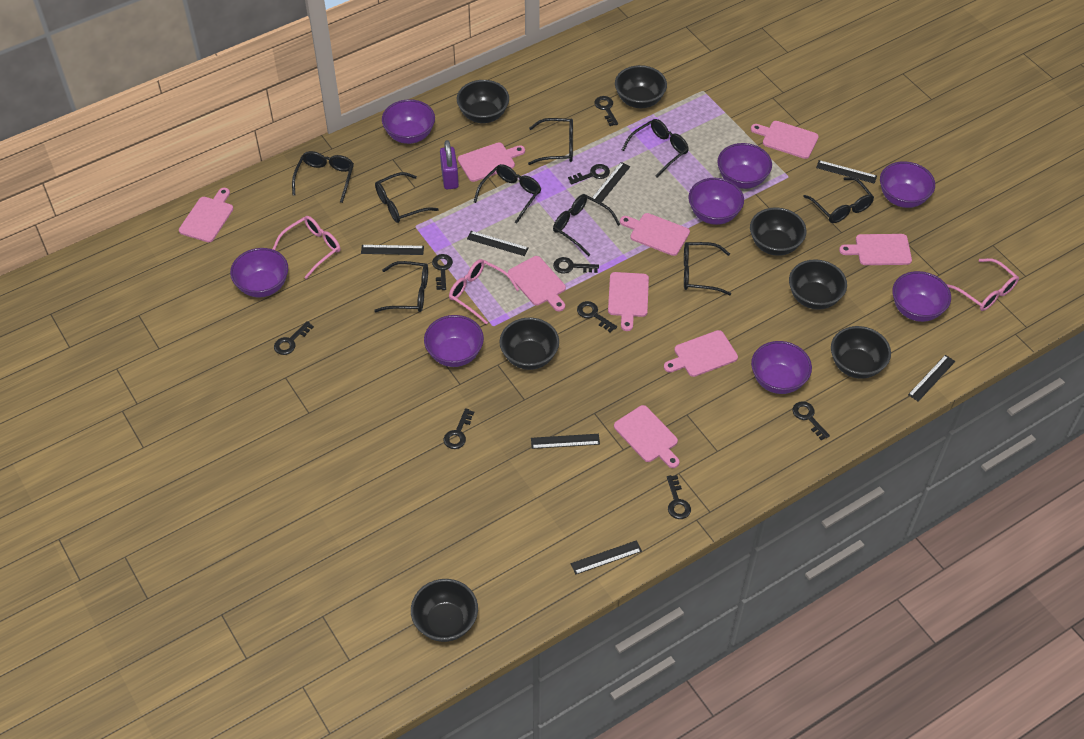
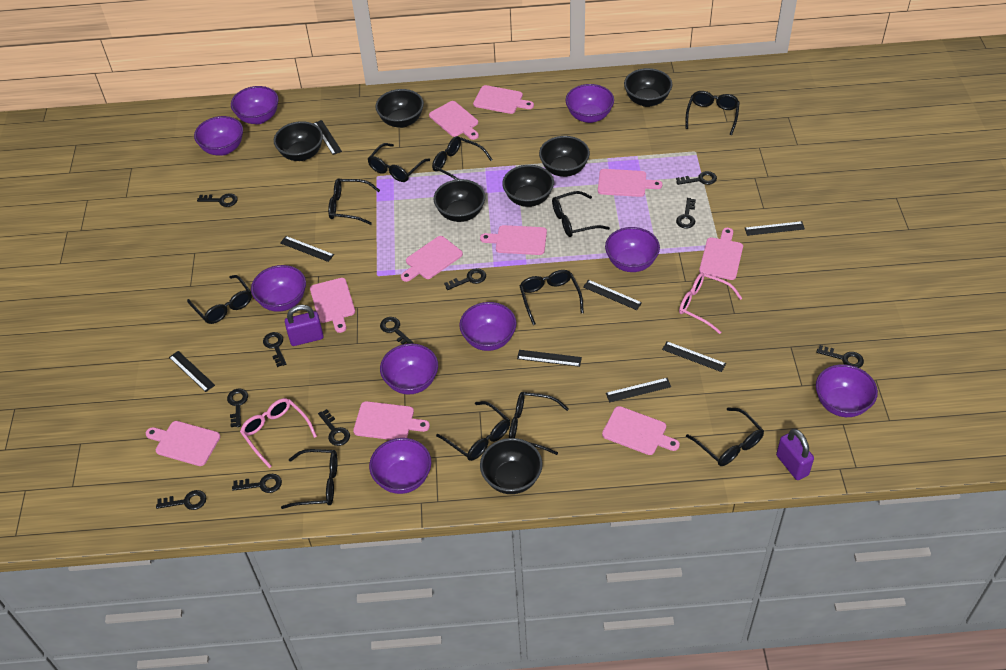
black glasses: [292,151,354,203] [374,261,428,312] [375,172,439,223] [474,164,541,224] [528,118,573,165] [553,194,621,256] [622,119,689,178] [684,242,731,295] [803,177,874,223] = 9 -> [187,275,252,324] [281,449,338,509] [328,178,380,225] [368,143,430,182] [432,136,492,180] [436,401,510,461] [509,392,569,455] [520,270,584,325] [552,191,610,237] [686,91,740,135] [686,407,764,466] = 11
black key: [274,321,314,355] [432,254,453,290] [444,408,474,449] [553,257,599,274] [568,164,610,184] [577,301,617,333] [594,96,618,126] [667,475,691,519] [793,401,830,440] = 9 -> [156,490,206,510] [197,193,237,207] [227,389,248,427] [232,474,282,493] [263,332,286,367] [318,409,350,446] [380,317,414,345] [444,268,486,290] [676,171,717,185] [676,198,696,228] [816,345,864,368] = 11
black ruler: [361,245,424,255] [467,231,528,256] [531,434,600,449] [571,540,642,575] [592,162,630,203] [816,160,877,184] [908,355,955,402] = 7 -> [169,351,215,392] [280,236,334,262] [313,120,342,155] [517,350,582,367] [583,280,642,310] [606,378,671,402] [662,341,726,372] [745,221,805,236] = 8
pink cutting board: [179,188,233,242] [458,142,525,182] [508,256,566,311] [608,272,649,331] [614,405,679,468] [620,213,690,256] [664,330,738,377] [751,121,819,159] [839,234,912,265] = 9 -> [146,421,220,466] [310,278,355,333] [353,401,430,440] [401,236,463,282] [429,101,479,140] [473,85,534,114] [480,225,547,255] [598,169,663,197] [602,406,680,455] [699,228,743,280] = 10
pink glasses: [273,216,340,279] [449,259,519,325] [946,258,1019,311] = 3 -> [240,398,317,468] [679,273,742,334] = 2
purple bowl: [230,248,288,297] [382,99,435,144] [424,315,484,367] [688,178,744,225] [717,143,772,189] [751,341,812,394] [880,161,935,208] [892,271,951,322] = 8 -> [194,116,243,155] [231,86,279,124] [251,265,306,312] [369,438,431,494] [380,343,438,395] [459,302,516,351] [566,84,614,123] [605,227,660,272] [816,364,878,417] = 9
purple padlock: [440,140,459,189] = 1 -> [285,305,324,346] [776,429,814,480] = 2

